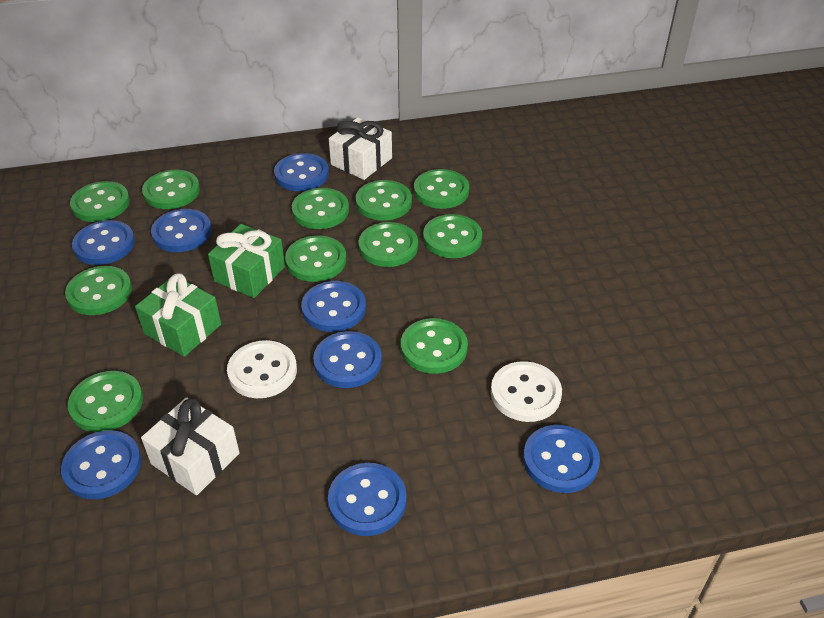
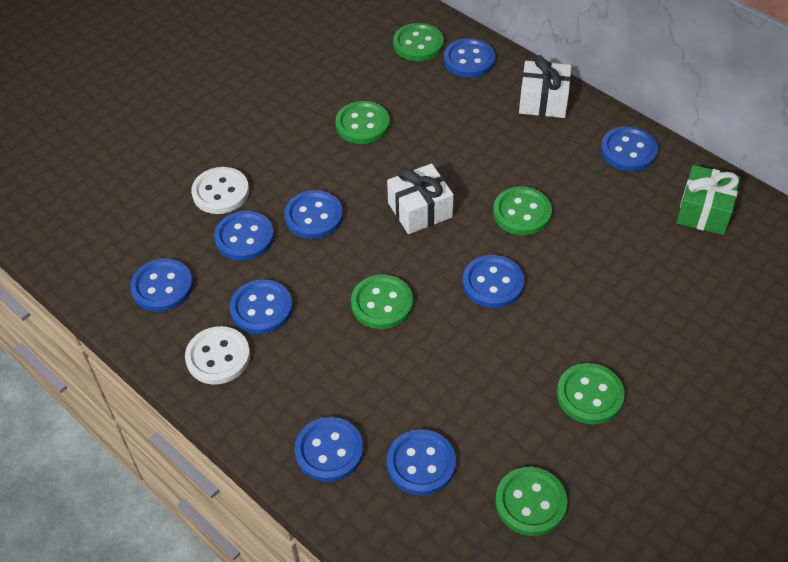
blue button: [61,430,141,499] [72,220,135,265] [151,209,212,252] [274,153,329,191] [301,281,366,332] [313,331,382,388] [328,463,407,536] [523,425,600,493] = 8 -> [130,258,193,312] [214,211,274,261] [230,279,293,334] [284,190,343,239] [295,417,363,482] [387,429,456,496] [444,38,495,78] [463,255,524,308] [601,126,658,171] = 9
green button: [65,266,132,315] [68,371,143,432] [70,181,130,222] [142,170,200,209] [285,235,346,282] [292,188,349,229] [356,180,412,221] [358,222,418,267] [401,318,468,374] [414,169,469,209] [423,214,482,258] = 11 -> [335,101,390,144] [351,274,413,329] [393,23,444,61] [493,186,552,235] [495,467,567,536] [557,363,625,424] = 6
green gift: [135,273,221,357] [208,224,285,298] = 2 -> [676,165,740,235] = 1

